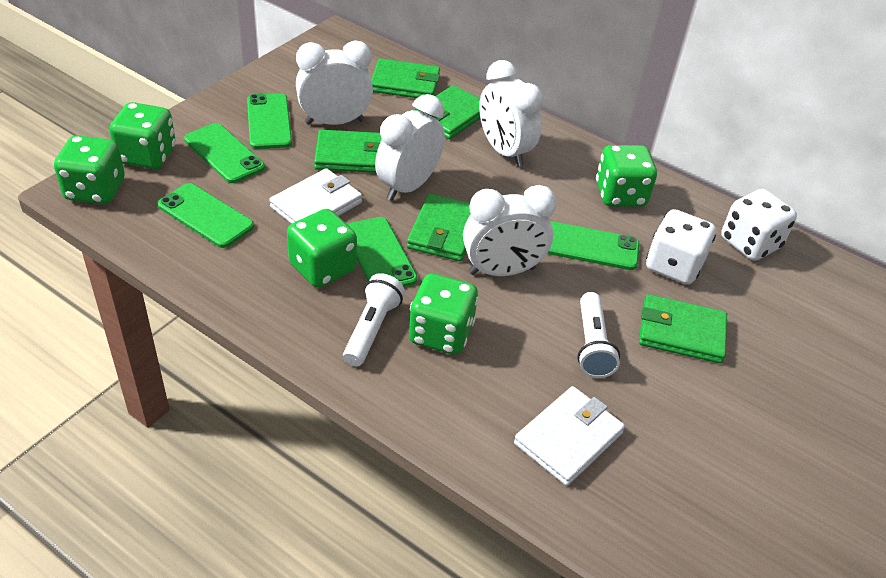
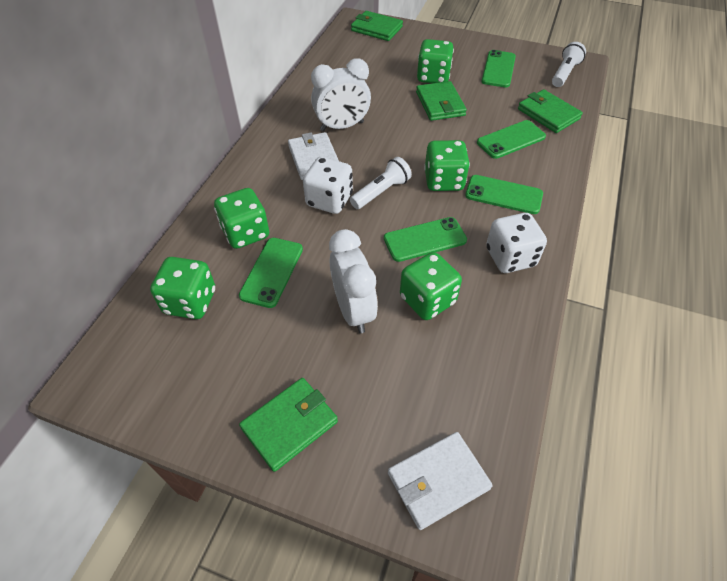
green wallet: [314,130,382,173] [371,58,440,98] [407,194,471,261] [414,85,480,139] [639,294,727,363] = 5 -> [239,378,338,472] [351,11,403,41] [416,81,467,121] [518,89,583,133] = 4
white clock: [296,40,373,125] [375,94,445,201] [463,185,557,276] [479,60,543,167] = 4 -> [311,58,371,131] [329,229,378,333] = 2

